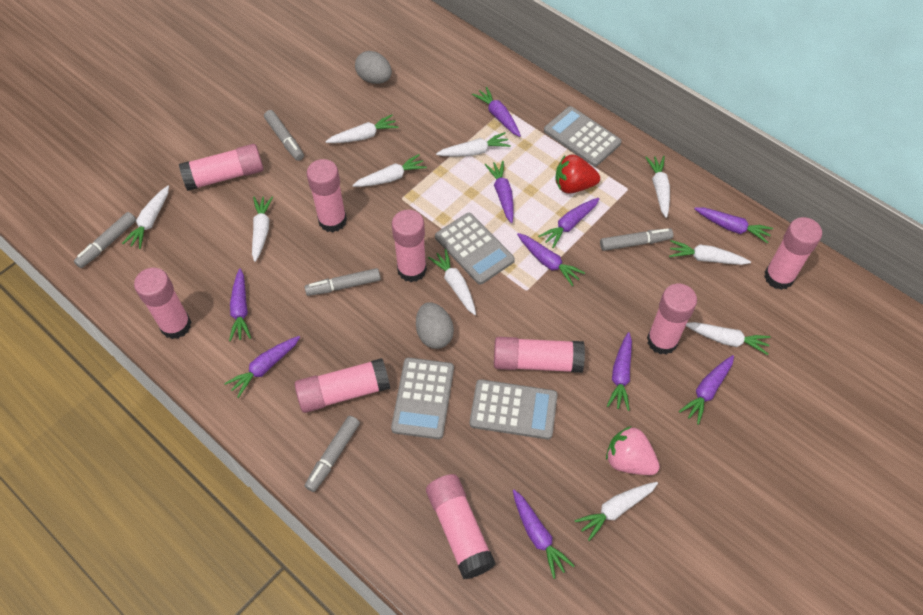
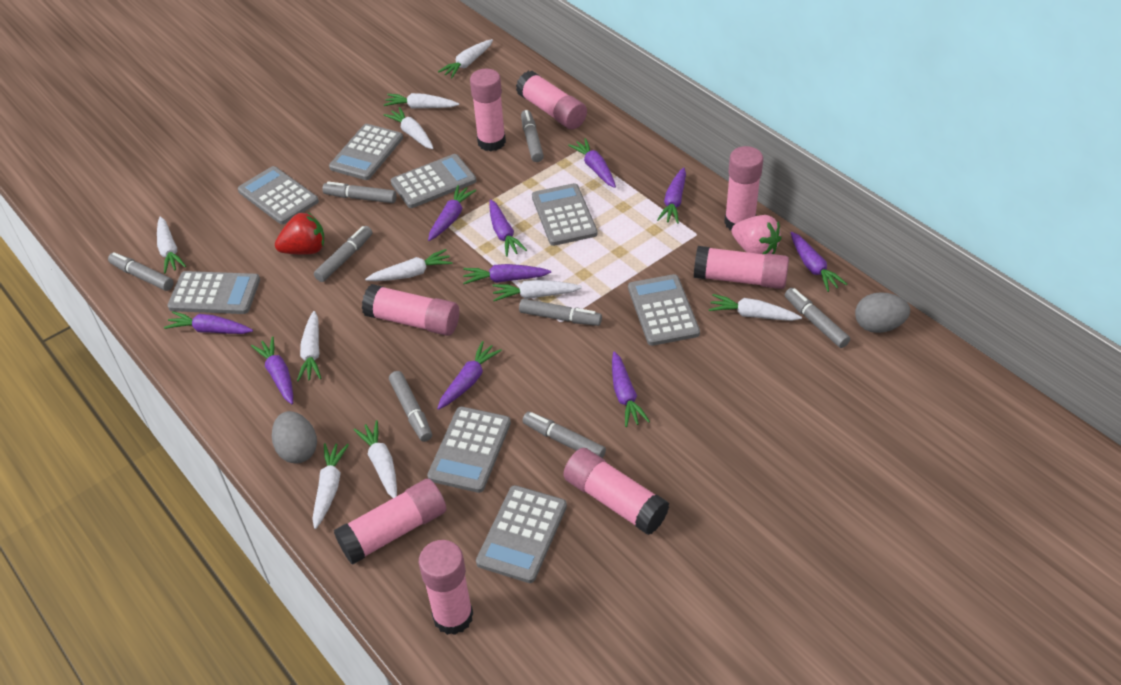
grey calculator: [391,358,454,439] [435,213,515,285] [470,379,558,439] [544,106,622,166] = 4 -> [167,271,260,314] [238,166,319,224] [329,124,403,180] [391,154,476,208] [427,407,511,493] [476,485,567,583] [532,183,598,246] [628,274,700,346] = 8
grey marker: [74,212,136,268] [264,110,304,161] [305,268,381,296] [305,416,360,492] [600,228,673,251] = 5 -> [108,252,174,291] [314,226,372,282] [322,182,397,203] [389,371,432,442] [519,299,602,326] [521,110,544,162] [522,411,606,458] [785,288,850,348] = 8
pink glue stick: [134,267,191,339] [179,144,264,191] [295,358,390,413] [307,159,347,232] [392,210,427,282] [426,474,496,579] [494,337,585,373] [647,284,697,355] [764,217,822,290] = 9 -> [334,479,446,565] [362,284,459,336] [419,540,473,635] [470,69,506,151] [516,71,587,129] [563,448,669,535] [694,246,789,289] [724,146,763,231] = 8

